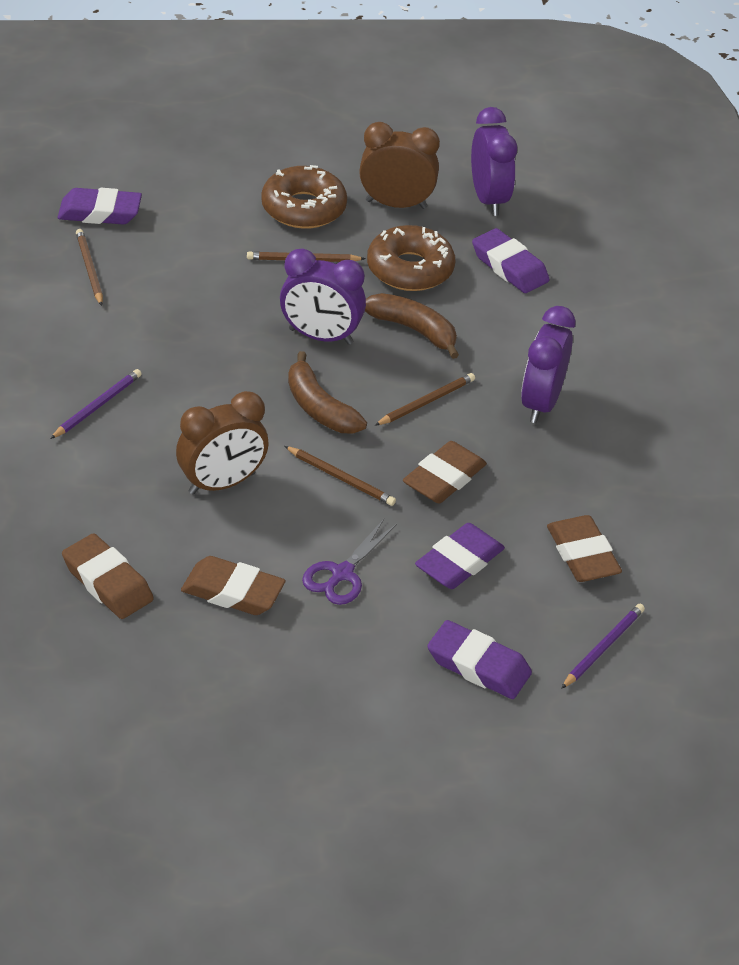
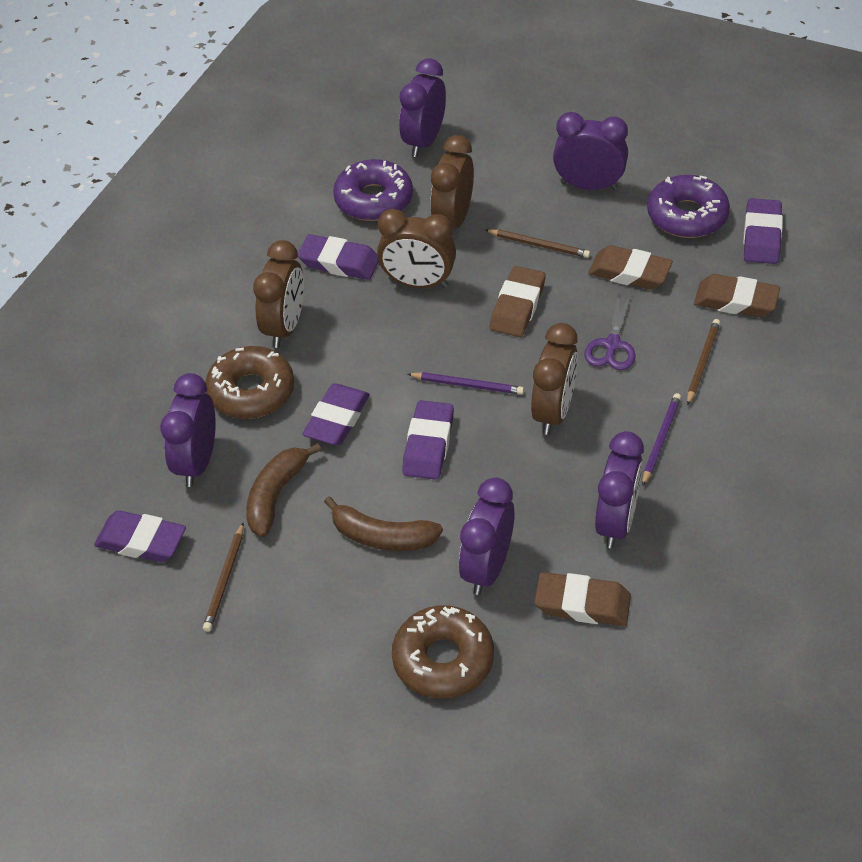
brown clock: [176,391,269,495] [359,122,440,209] = 2 -> [253,240,304,348] [377,209,456,288] [430,135,474,228] [531,323,578,435] = 4
brown pencil: [76,229,103,306] [247,251,366,262] [285,446,396,506] [375,373,475,426] = 4 -> [203,523,244,632] [486,229,590,258] [687,319,720,405] = 3
purple clock: [280,248,366,345] [471,107,517,216] [521,306,576,423] = 3 -> [160,373,216,487] [399,58,446,157] [459,477,515,595] [553,112,628,190] [595,431,644,548] = 5
purple donut: none = 0 -> [333,159,413,221] [647,175,730,238] = 2
purple eraser: [58,188,142,224] [415,523,505,589] [427,620,532,699] [472,228,550,293] = 4 -> [94,510,186,562] [298,234,379,280] [302,383,370,445] [402,400,454,480] [743,198,783,264] = 5

